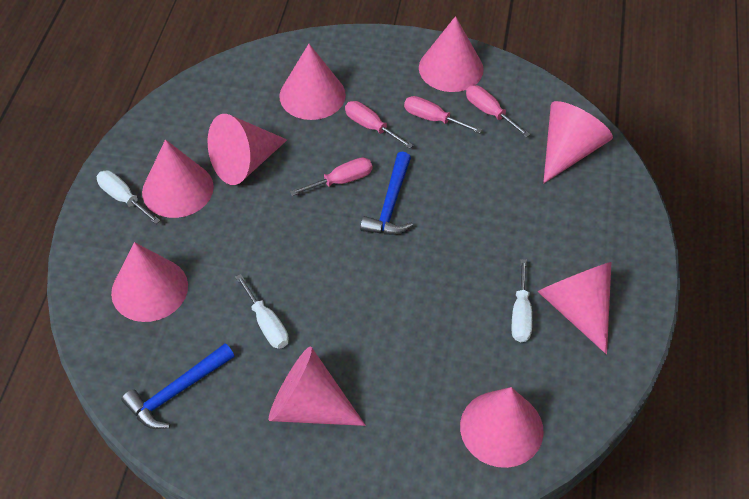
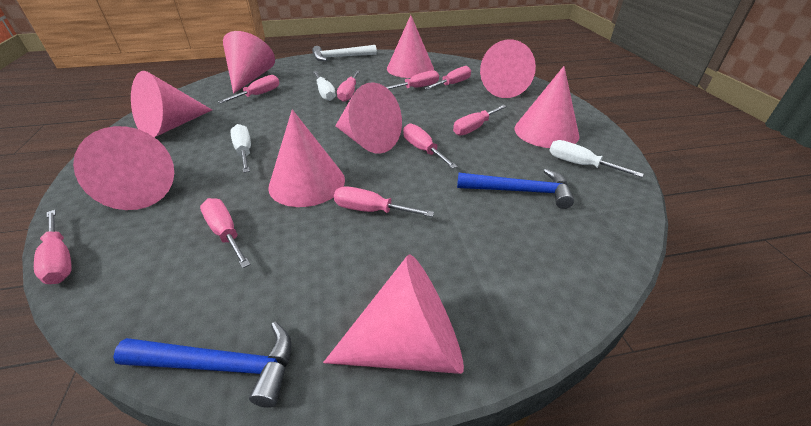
pink screwdriver: [290,157,372,196] [345,101,413,149] [404,96,482,133] [466,85,530,137] = 4 -> [34,210,72,284] [200,198,251,268] [218,75,279,103] [334,186,434,217] [337,70,360,102] [386,70,439,89] [403,123,458,169] [425,66,471,90] [453,105,507,136] = 9
white hammer: none = 0 -> [312,45,377,61] = 1

